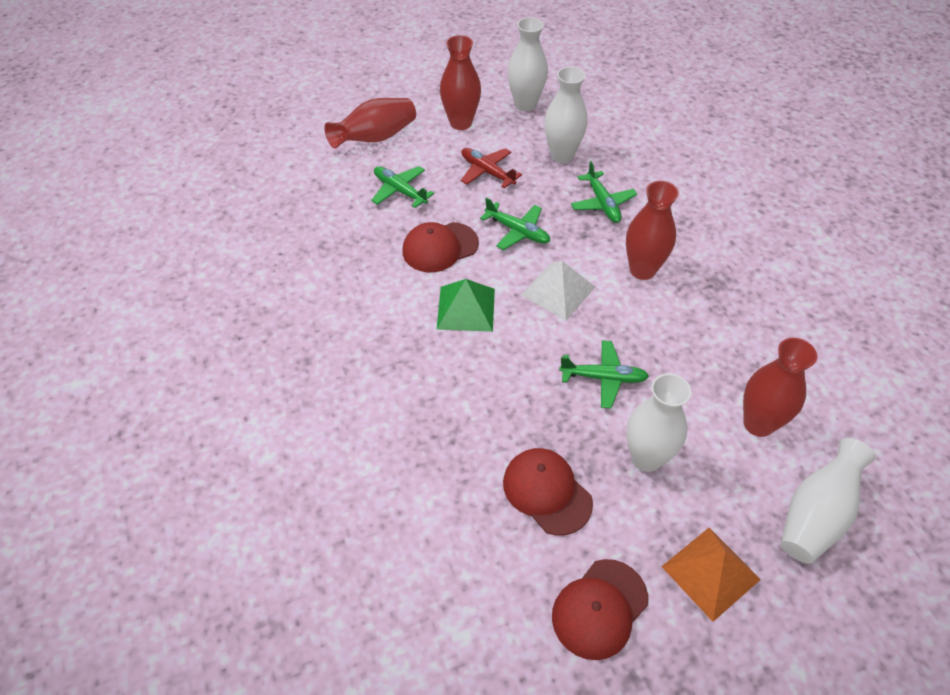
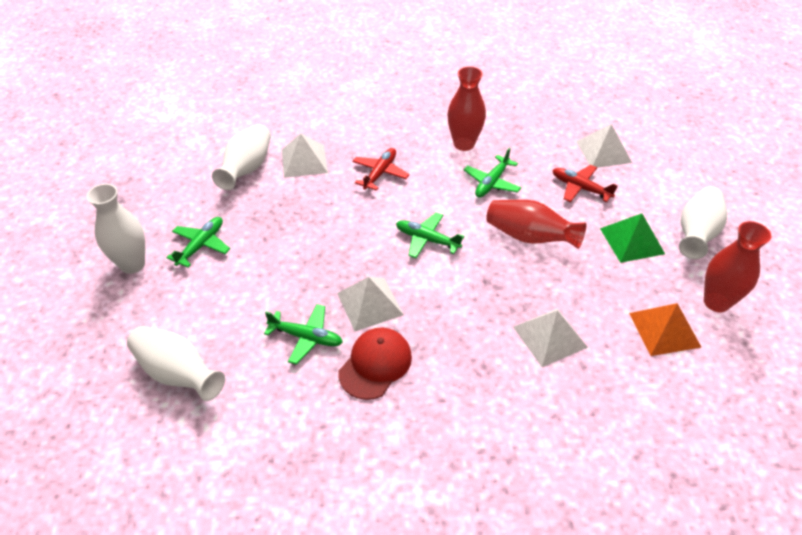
red cap: [403,222,479,272] [503,448,593,535] [552,559,648,660] = 3 -> [339,328,412,400] = 1
red plane: [461,148,522,188] = 1 -> [353,148,410,191] [552,165,618,202] = 2
red vase: [324,98,416,149] [440,35,481,130] [626,181,679,280] [743,338,817,437] = 4 -> [447,66,486,151] [486,200,586,249] [704,221,772,312] = 3
white pyramid: [521,261,595,320] = 1 -> [282,133,328,178] [337,277,404,331] [513,309,588,367] [576,124,632,168] = 4

